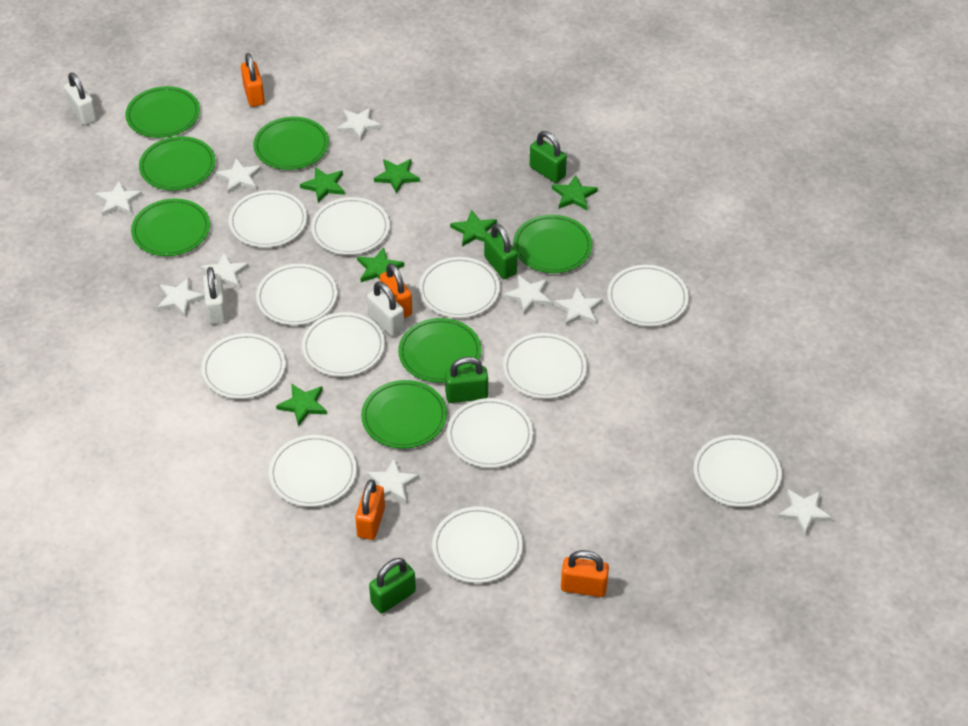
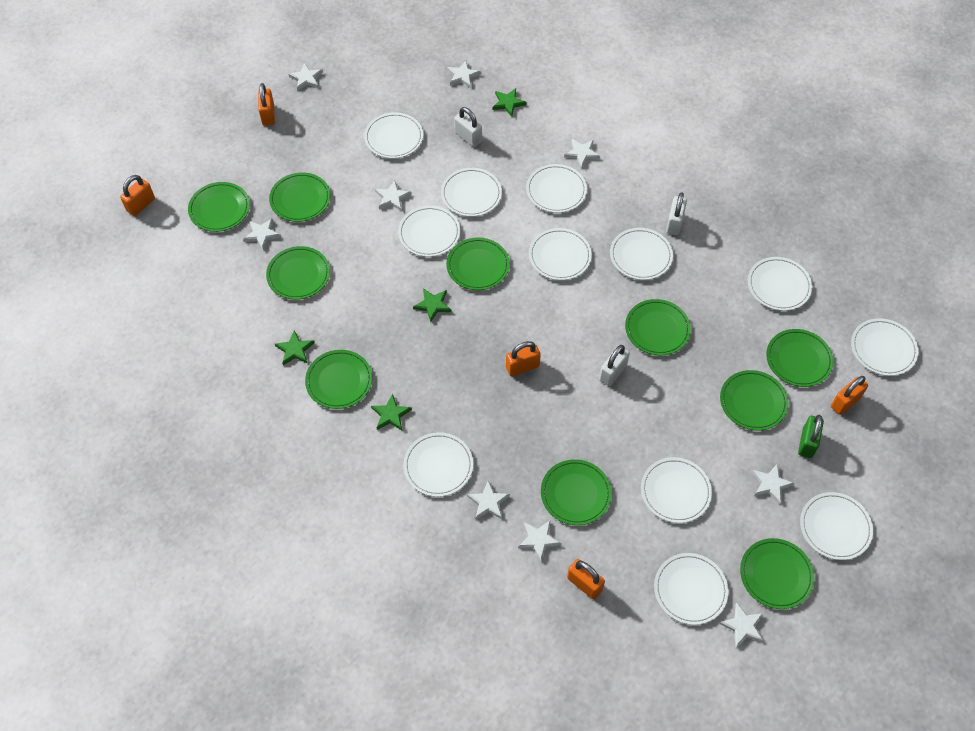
green padlock: [369,558,416,614] [445,357,488,403] [484,224,517,279] [530,131,567,183] = 4 -> [798,415,824,458] = 1
green plate: [125,86,200,138] [131,199,210,256] [139,136,215,191] [253,117,329,170] [361,380,447,449] [398,318,481,383] [513,215,592,273] = 7 -> [188,182,250,232] [266,246,330,300] [269,172,331,222] [305,350,372,409] [446,237,510,290] [541,459,612,525] [625,299,691,355] [720,370,788,431] [740,538,814,609] [766,329,833,387] = 10
green star: [276,383,327,427] [300,167,345,203] [357,247,404,282] [374,159,420,194] [450,210,497,247] [552,175,598,210] = 6 -> [275,330,315,365] [371,394,412,430] [413,288,452,322] [492,88,527,117] = 4
orange padlock: [241,53,265,107] [355,479,385,540] [380,263,412,318] [561,550,609,597] = 4 -> [120,175,155,216] [258,83,275,126] [506,341,541,377] [567,559,605,599] [831,376,868,415] = 5

